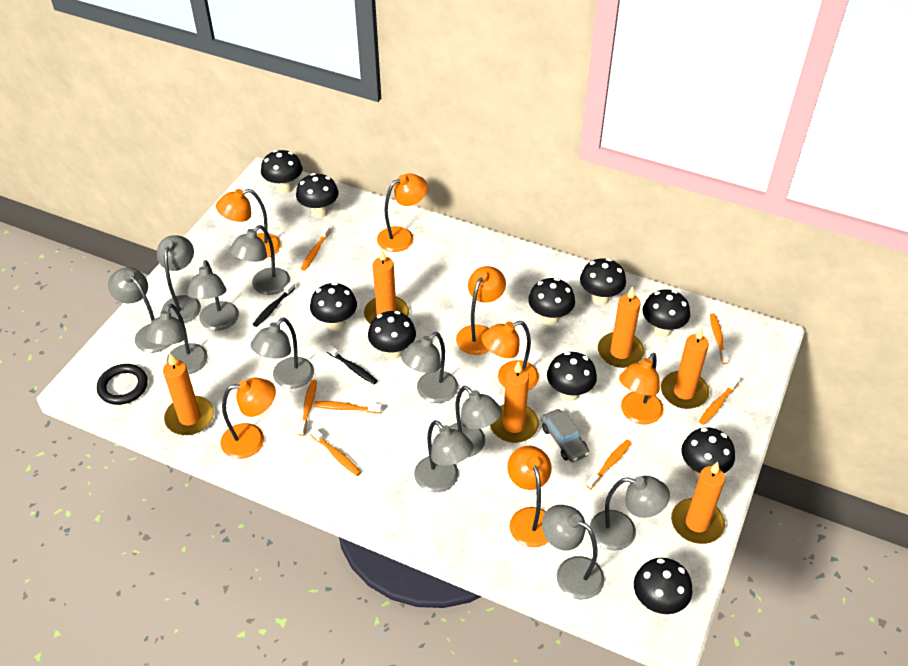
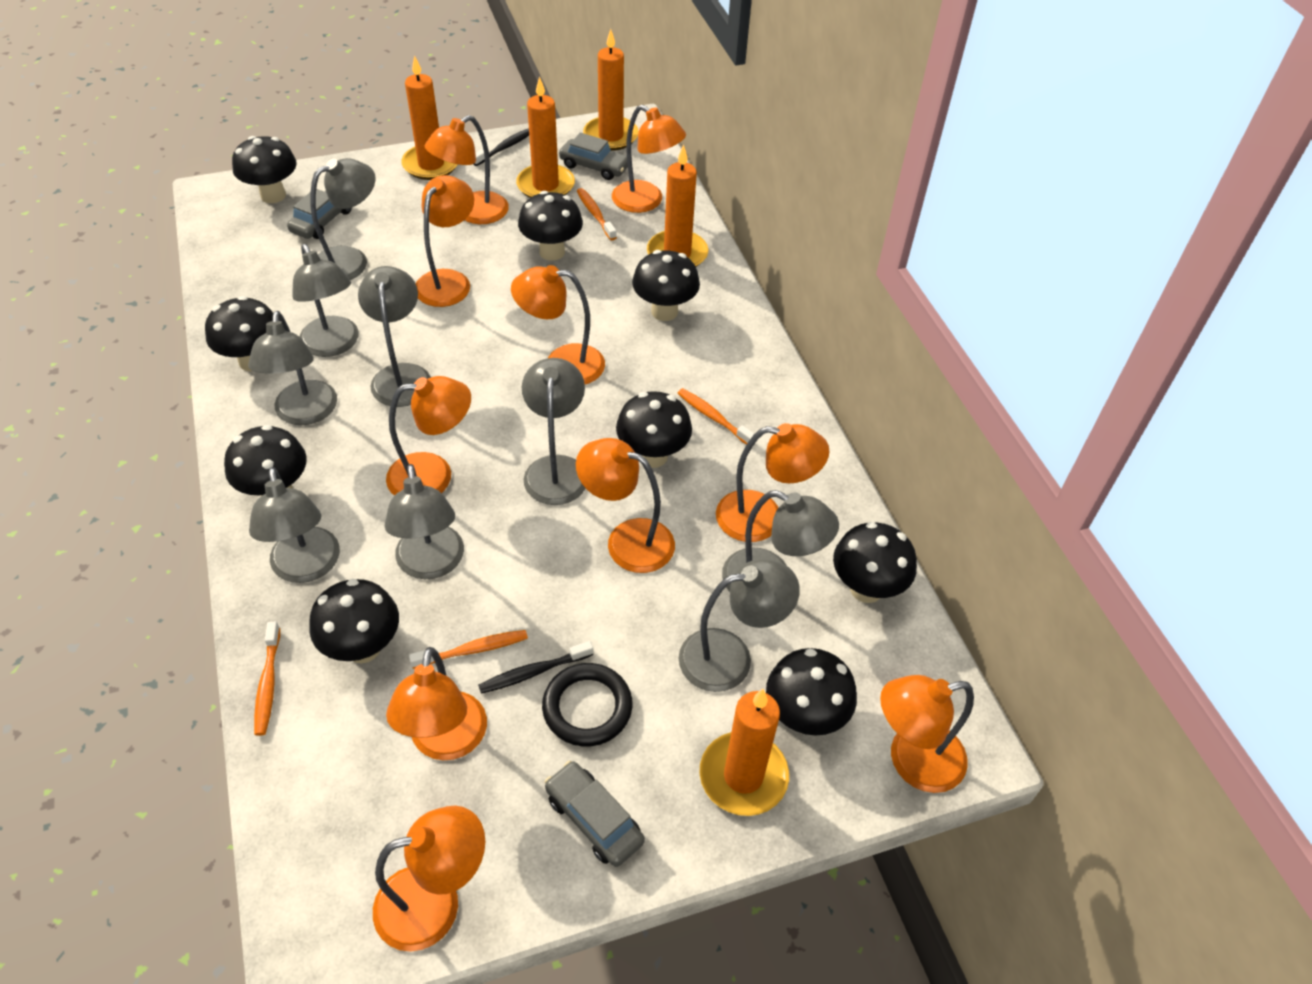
black mushroom: [261,150,302,194] [296,173,339,218] [310,282,357,331] [368,311,416,359] [528,278,575,325] [547,352,597,401] [580,258,626,305] [634,558,693,614] [643,289,690,337] [681,428,735,478] = 10 -> [205,296,273,371] [224,425,307,496] [232,136,297,203] [309,579,399,663] [518,191,583,261] [616,391,692,468] [632,250,700,321] [766,648,857,736] [833,522,917,603] = 9
grey car: [541,409,589,462] = 1 -> [287,189,352,239] [545,761,645,867] [559,133,628,180] = 3
grey lamp: [108,267,170,353] [145,304,208,374] [157,235,201,323] [187,260,239,331] [229,225,290,295] [251,317,314,389] [401,332,458,403] [414,420,473,492] [449,386,502,457] [542,505,605,599] [590,476,670,550] = 11 -> [248,311,337,425] [249,467,340,583] [292,244,359,357] [310,158,375,280] [358,266,431,407] [385,464,464,579] [522,358,585,505] [679,559,800,692] [722,490,839,592] = 9
orange candle: [163,354,214,435] [364,249,409,324] [490,361,539,443] [598,286,644,368] [661,327,709,409] [671,462,725,544] = 6 -> [401,55,458,180] [516,76,575,198] [583,29,639,151] [647,145,708,267] [699,689,789,816] = 5
orange lamp: [216,189,281,258] [220,378,276,459] [377,173,428,252] [456,266,506,355] [482,321,539,391] [507,446,552,547] [619,353,663,425] = 7 -> [373,806,485,952] [386,376,471,496] [386,647,487,760] [416,175,474,307] [425,115,509,224] [511,265,605,384] [576,438,675,573] [612,105,686,213] [716,423,830,542] [880,675,974,793] = 10
orange toothbrush: [298,380,317,436] [301,226,330,271] [310,427,361,476] [314,401,382,413] [586,440,632,489] [699,377,740,425] [710,313,729,364] = 7 -> [254,622,280,736] [409,630,528,669] [577,188,617,240] [677,388,754,445] = 4

